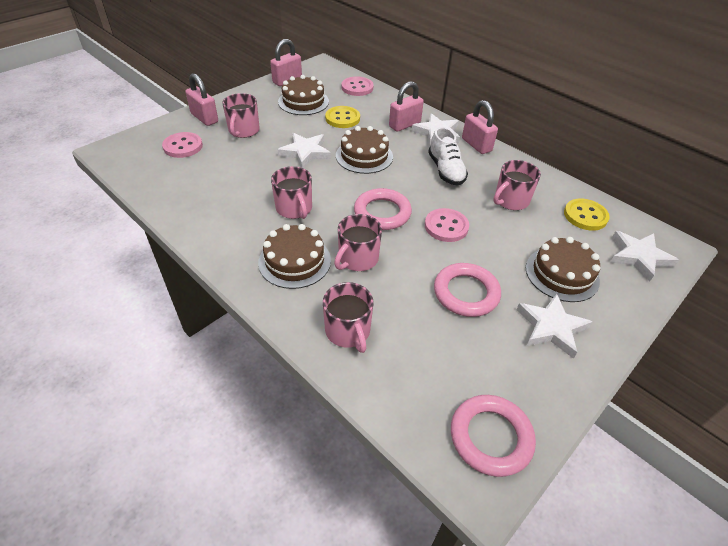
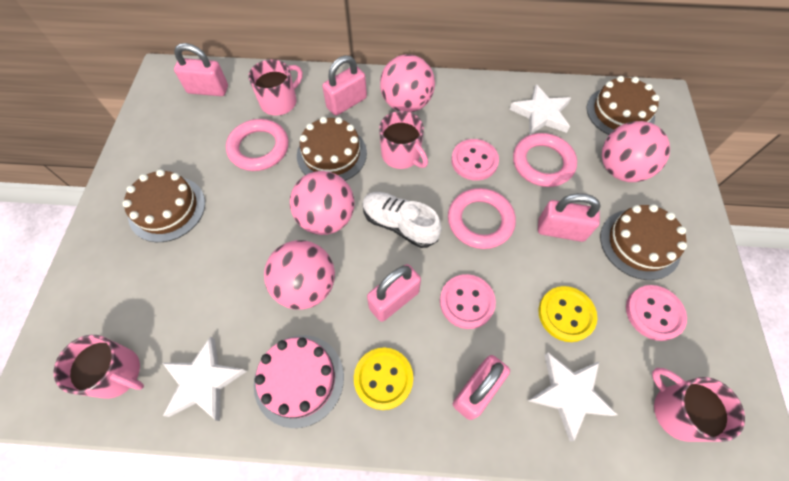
pink ball: none = 0 -> [264,240,335,310] [290,171,355,235] [380,54,435,112] [602,121,670,182] = 4
pink cake: none = 0 -> [254,335,344,428] = 1
pink mug: [222,93,260,138] [271,166,312,219] [323,282,374,353] [334,214,382,271] [493,160,541,210] = 5 -> [54,335,144,399] [248,59,302,116] [379,111,428,169] [652,368,745,442] = 4
pink padlock: [185,73,218,126] [270,39,302,86] [389,81,424,132] [462,100,498,154] = 4 -> [174,43,228,96] [322,55,367,116] [367,264,421,322] [453,355,510,420] [538,193,600,242] = 5
white star: [278,132,331,168] [412,113,460,147] [516,294,592,359] [610,231,679,282] = 4 -> [163,336,247,421] [510,84,571,135] [528,353,618,441] = 3

